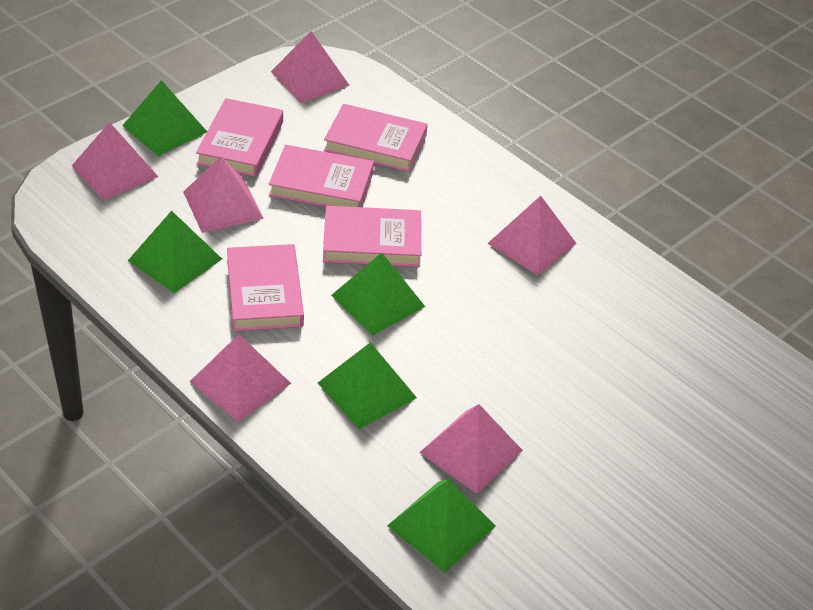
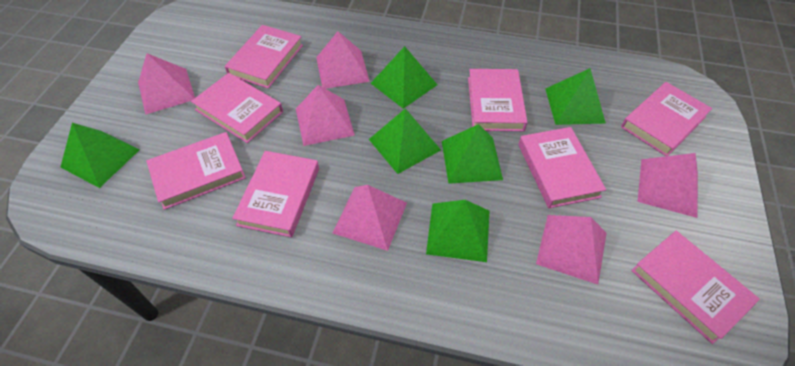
green pyramid: [122,80,207,156] [128,211,222,293] [318,342,417,429] [331,253,425,336] [387,479,495,572] = 5 -> [61,123,140,188] [369,108,441,174] [371,46,438,109] [426,200,489,262] [442,124,503,184] [545,68,606,125] = 6
pink book: [196,98,283,177] [227,244,304,331] [269,145,374,207] [323,206,421,267] [324,104,428,172] = 5 -> [146,132,246,210] [191,73,283,143] [225,25,303,88] [232,151,319,237] [468,69,528,131] [518,127,606,208] [621,82,712,156] [631,231,760,344] = 8

